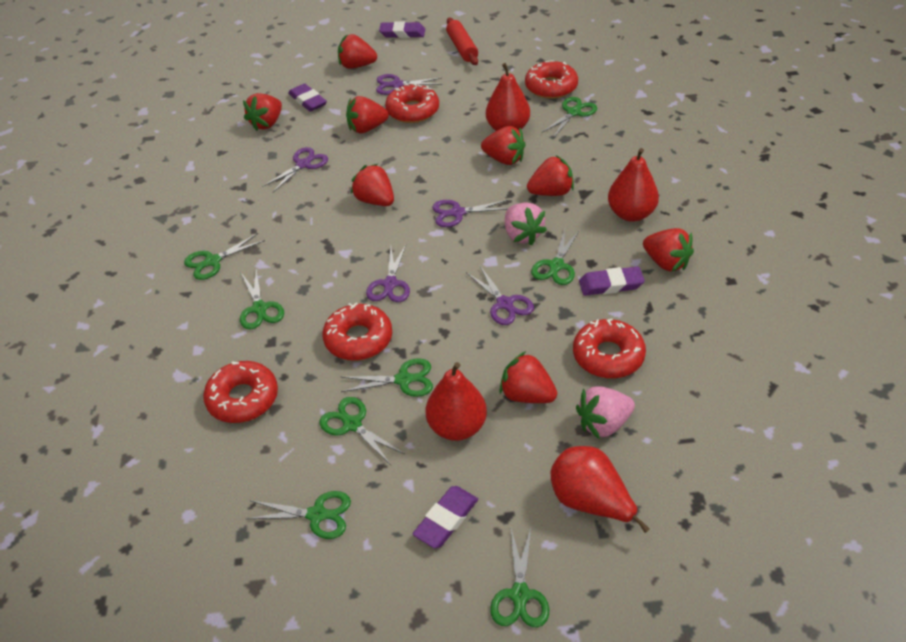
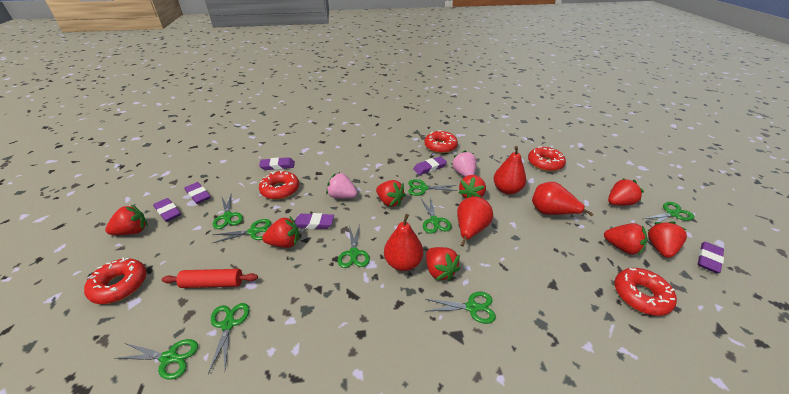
green scissors: [184,233,265,280] [240,268,284,329] [246,491,351,539] [319,397,405,465] [341,358,433,397] [490,528,549,627] [531,228,580,285] [543,97,597,138] = 8 -> [115,339,198,380] [208,303,249,374] [213,193,243,229] [213,219,271,243] [338,225,370,268] [408,179,458,196] [421,198,452,234] [425,292,496,324] [643,202,694,226] = 9
purple eraser: [288,84,327,112] [379,21,425,38] [413,486,478,548] [579,266,645,296] = 4 -> [153,198,181,222] [184,182,211,204] [259,157,295,170] [295,213,334,229] [413,156,447,175] [697,242,724,273] = 6
purple scissors: [262,147,328,192] [366,245,410,302] [376,74,442,95] [432,200,508,227] [466,266,534,325] = 5 -> none = 0

